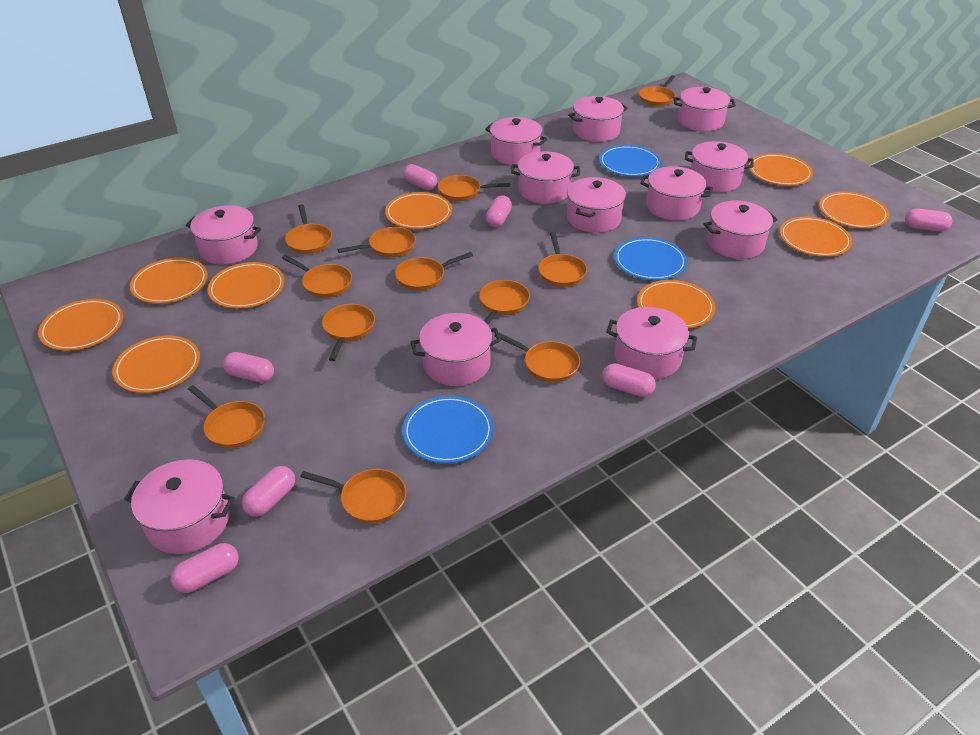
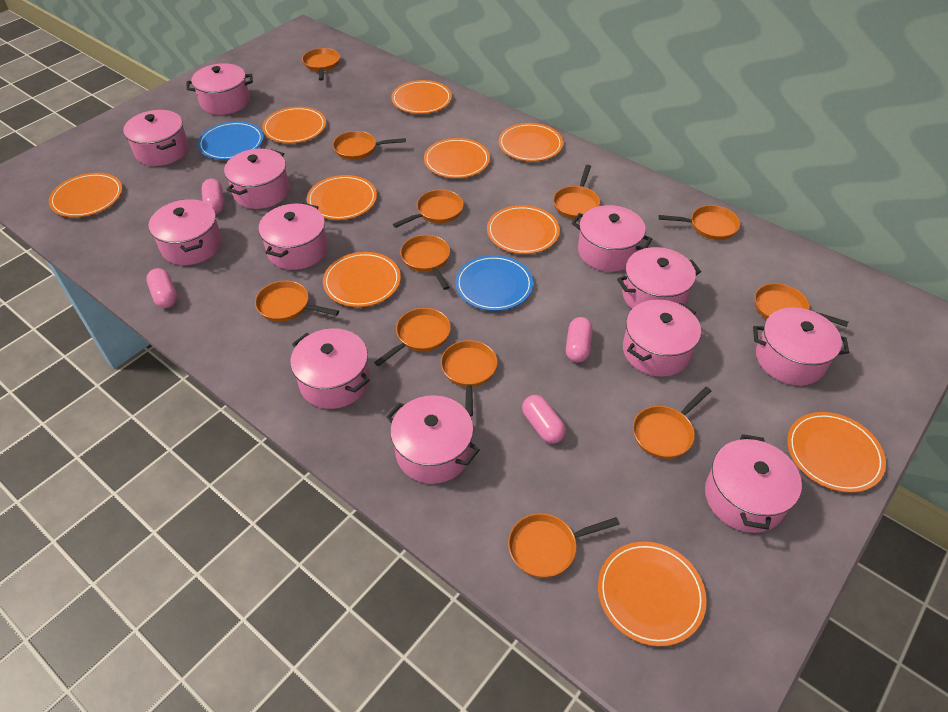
blue plate: [402,396,493,463] [599,145,661,176] [614,237,687,280] = 3 -> [197,121,264,160] [455,255,533,311] = 2
orange plate: [38,299,123,351] [112,336,200,393] [130,258,208,304] [207,262,285,309] [385,192,452,229] [637,280,716,328] [749,153,813,186] [780,217,852,257] [819,192,889,228] = 9 -> [49,173,122,217] [262,107,326,143] [307,175,377,220] [323,252,401,307] [391,80,452,114] [424,138,490,178] [487,205,560,254] [499,123,563,162] [598,542,707,646] [787,412,886,493] = 10
pink capsule: [171,543,239,593] [223,352,274,383] [242,466,295,517] [403,164,437,190] [486,195,512,227] [602,363,656,397] [905,208,952,231] = 7 -> [146,268,177,308] [201,179,224,214] [522,395,566,444] [566,317,593,363] = 4

